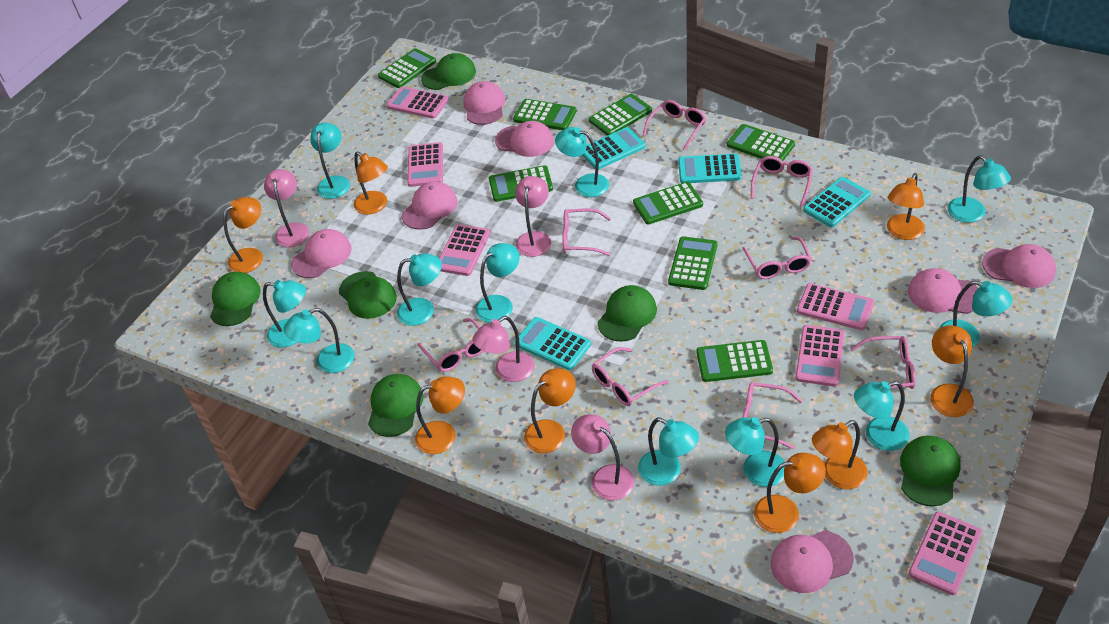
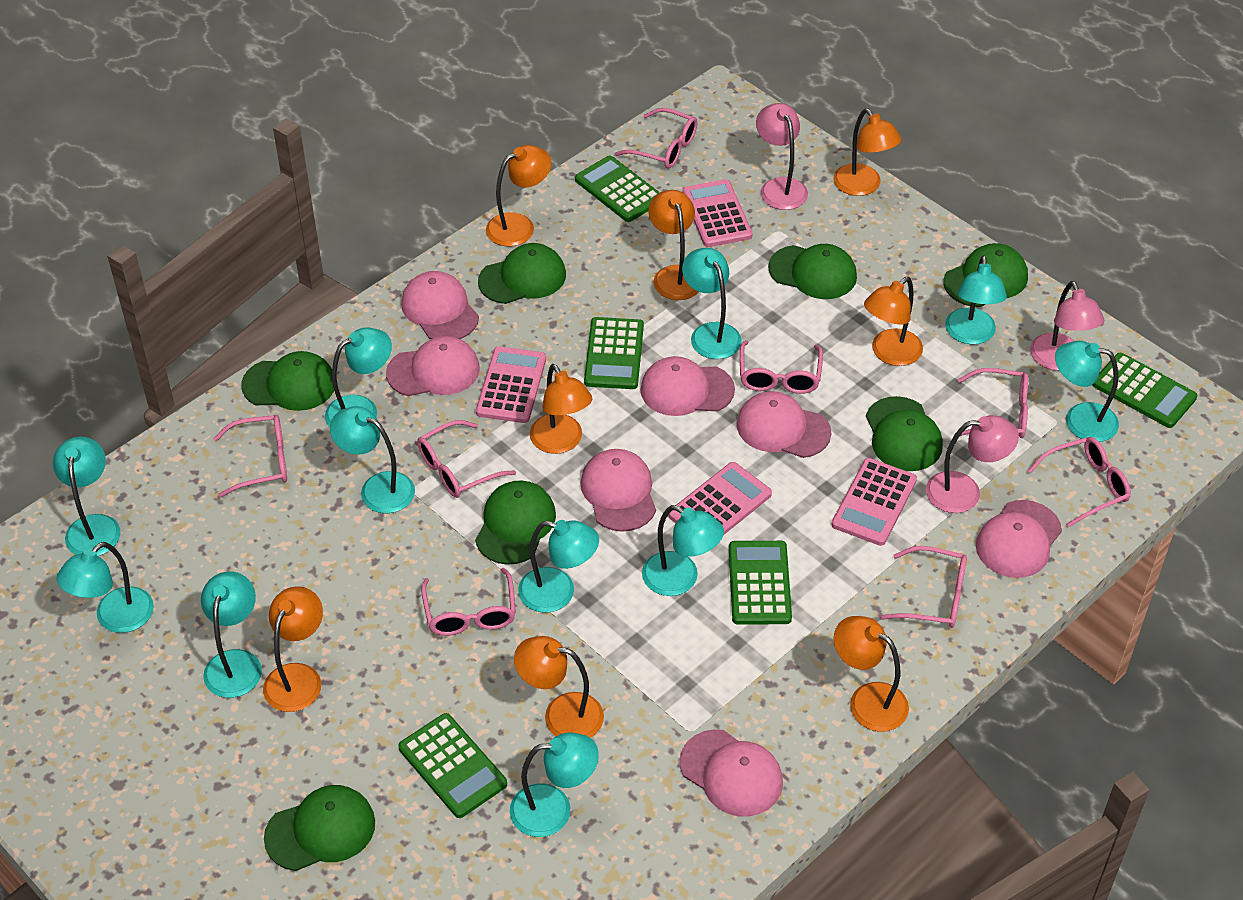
green calculator: [378,48,436,88] [489,165,553,202] [513,99,577,130] [589,94,652,136] [633,182,703,225] [668,236,717,290] [697,340,773,382] [727,124,795,161] = 8 -> [398,713,507,818] [575,156,660,222] [584,317,644,389] [729,541,792,625] [1093,353,1197,428] = 5
green cap: [210,272,261,326] [339,271,397,319] [368,374,423,437] [421,53,476,90] [597,285,657,342] [900,436,961,506] = 6 -> [241,351,334,411] [264,785,375,871] [475,480,556,565] [478,243,566,304] [768,244,857,299] [866,396,943,471] [944,243,1028,307] = 7
pink calculator: [387,86,449,119] [407,142,443,187] [439,224,490,276] [795,325,845,387] [797,283,874,330] [908,512,982,595] = 6 -> [476,346,546,423] [669,462,772,535] [682,179,752,247] [831,458,917,546] = 4
pink lamp: [264,169,309,247] [472,316,534,382] [515,176,551,257] [571,414,634,501] = 4 -> [756,103,808,210] [926,415,1019,513] [1030,281,1104,370] = 3
turquoise calculator: [514,317,591,370] [582,127,646,169] [678,153,742,183] [803,177,871,227] = 4 -> none = 0

